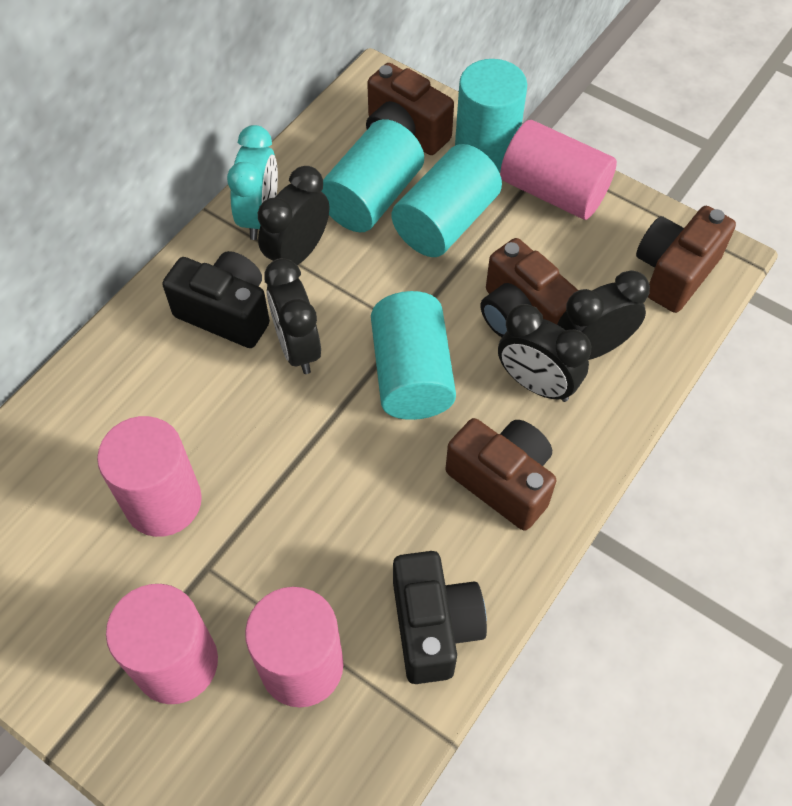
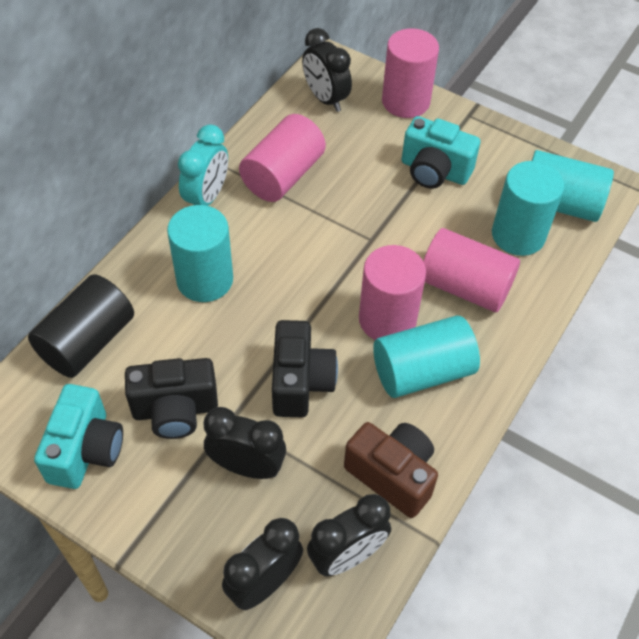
black cylinder: none = 0 -> [28,274,134,378] = 1
brown camera: [366,63,454,155] [446,418,556,531] [480,238,578,337] [636,206,736,313] = 4 -> [344,422,438,518] = 1
turquoise camera: none = 0 -> [34,384,123,489] [402,116,480,189] = 2

